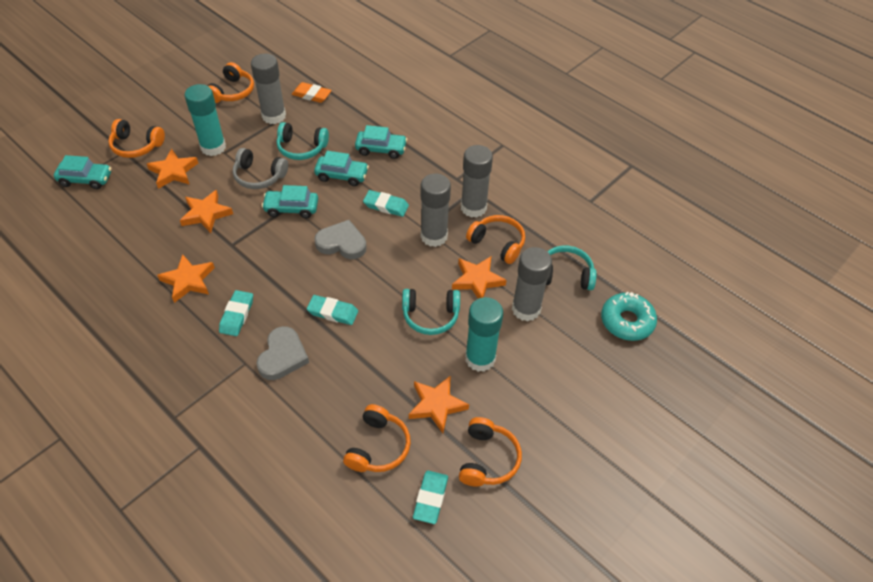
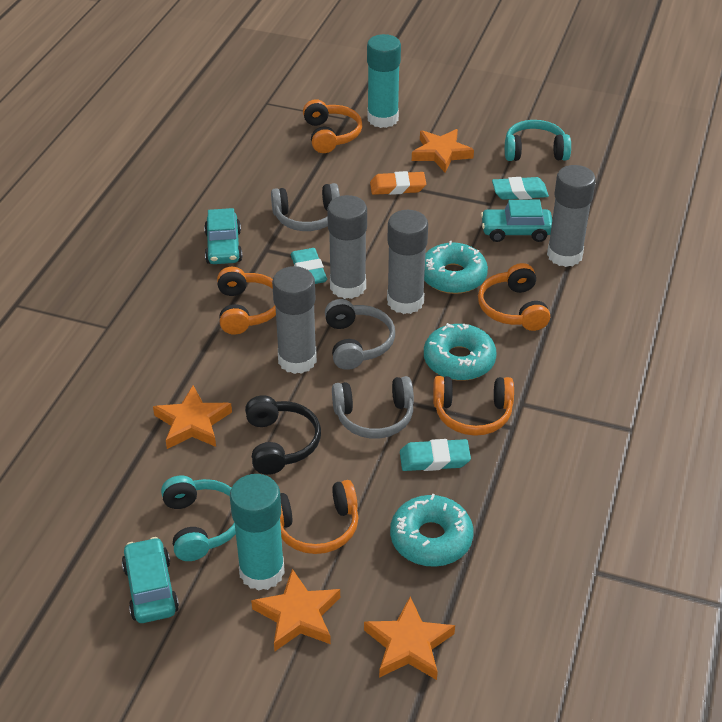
black headphones: none = 0 -> [245,395,321,475] = 1
grey headphones: [232,148,288,189] = 1 -> [271,183,340,231] [325,299,395,370] [332,376,414,438] = 3
grey heart: [256,326,309,380] [314,220,367,259] = 2 -> none = 0
orange star: [147,148,198,189] [157,254,215,303] [180,190,233,233] [409,375,469,433] [452,257,507,299] = 5 -> [153,385,232,449] [251,569,340,651] [364,596,455,680] [412,129,474,172] = 4
turquoise car: [54,155,112,189] [262,185,318,218] [314,151,369,186] [355,125,407,159] = 4 -> [122,537,179,623] [204,208,243,264] [481,200,552,242] = 3
turquoise donut: [601,292,657,341] = 1 -> [390,494,473,567] [424,241,488,294] [424,323,497,381] = 3
turquoise eraser: [219,290,253,336] [307,295,358,325] [363,190,409,217] [413,471,448,524] = 4 -> [291,248,327,284] [400,439,471,471] [492,177,549,200] = 3
turquoise headphones: [277,122,329,160] [402,289,460,335] [546,245,597,290] = 3 -> [161,475,236,561] [505,120,571,161] = 2

